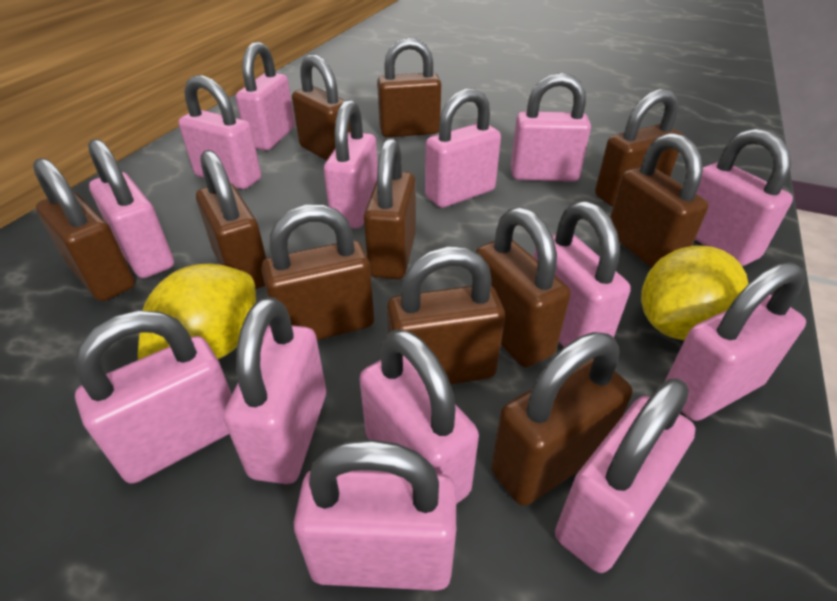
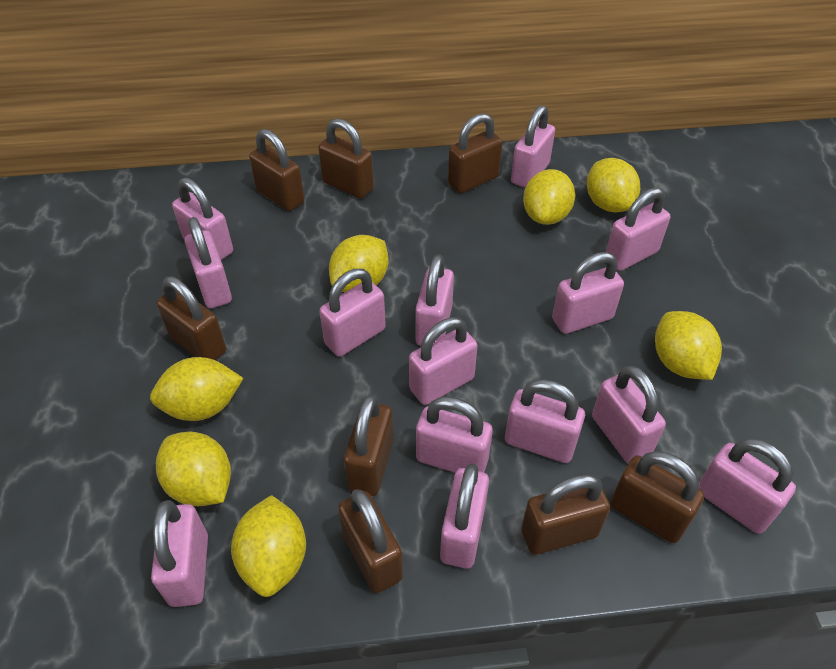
brown padlock: [33,158,135,301] [196,150,266,289] [262,204,374,340] [292,54,351,161] [364,138,416,279] [377,38,441,137] [387,247,505,385] [476,207,571,367] [491,332,632,506] [595,89,683,207] [610,133,709,268] = 11 -> [157,277,226,360] [249,129,304,211] [318,118,374,199] [338,489,403,593] [344,395,393,496] [448,113,502,193] [521,474,610,555] [611,451,704,543] = 8
yellow lemon: [138,264,256,360] [641,245,748,341] = 2 -> [150,357,243,421] [156,432,231,506] [231,495,306,597] [329,235,389,292] [523,169,575,225] [587,158,640,212] [655,311,722,380] = 7

